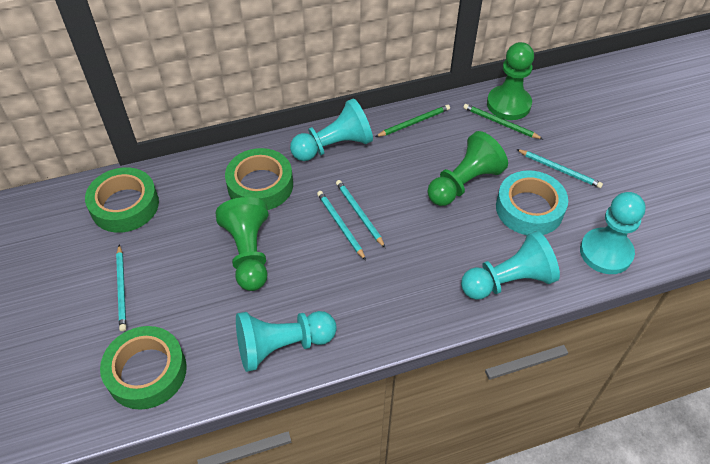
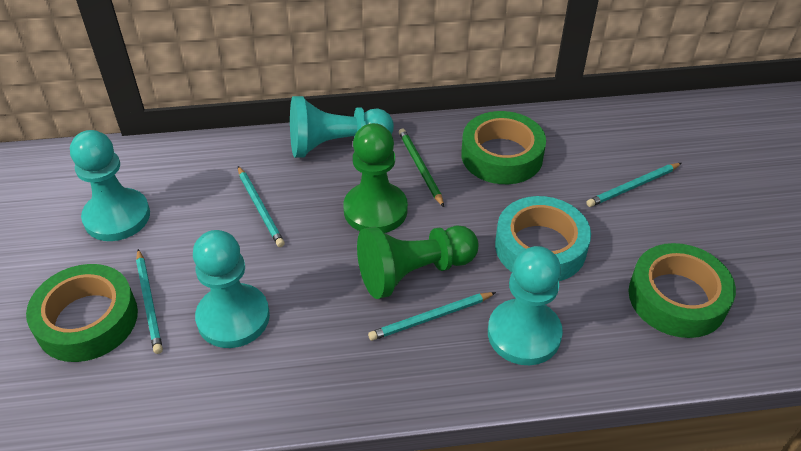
green pawn: [215,197,268,291] [427,131,508,206] [487,42,534,120] = 3 -> [343,123,408,233] [357,225,478,299] = 2
green pencil: [375,105,450,137] [463,104,543,139] = 2 -> [399,129,444,207] = 1

